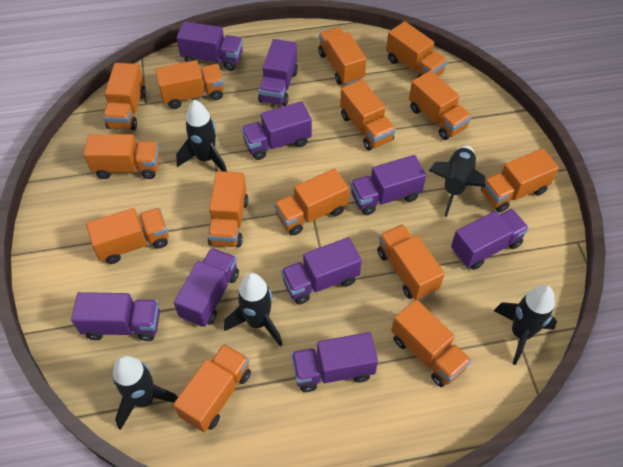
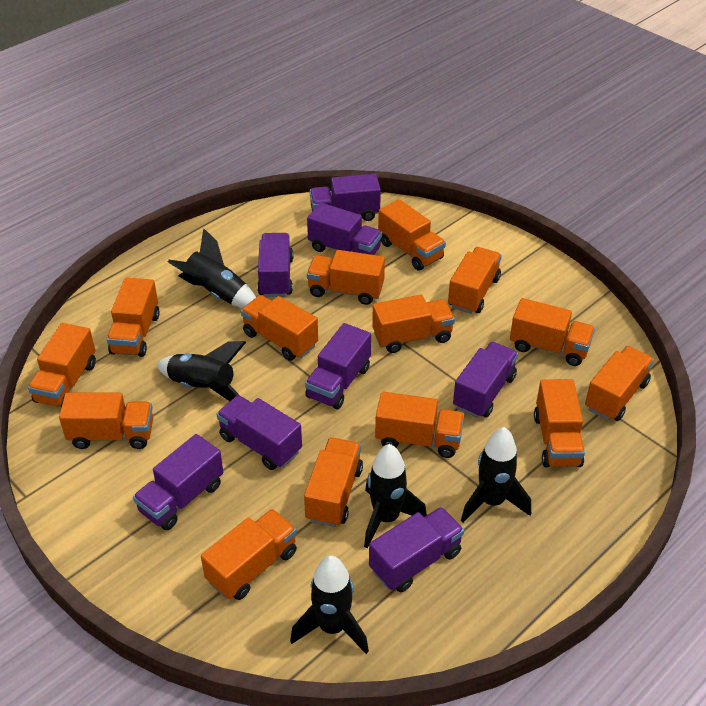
purple truck: [71,292,160,341] [174,248,239,327] [177,22,243,71] [241,101,312,160] [258,39,298,106] [281,237,362,304] [291,332,378,392] [350,155,426,215] [451,209,529,270] = 9 -> [133,434,223,530] [216,395,302,470] [257,233,293,297] [305,323,371,409] [307,203,382,255] [310,174,381,221] [369,507,464,592] [453,342,518,418] = 8

